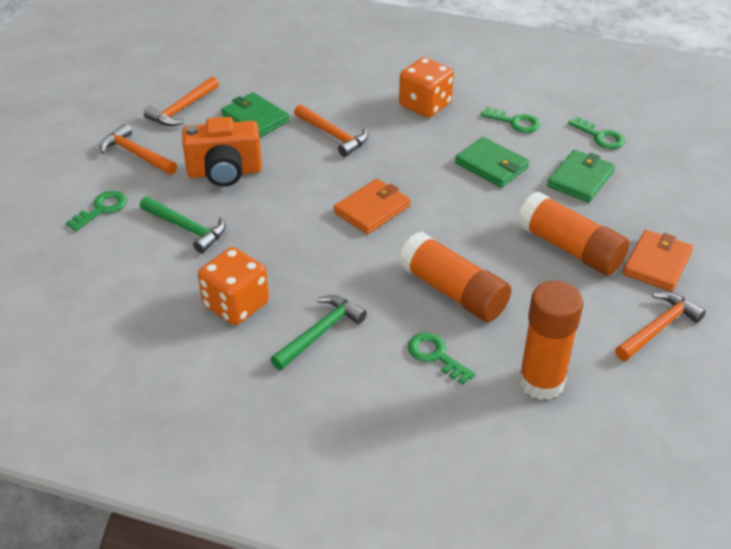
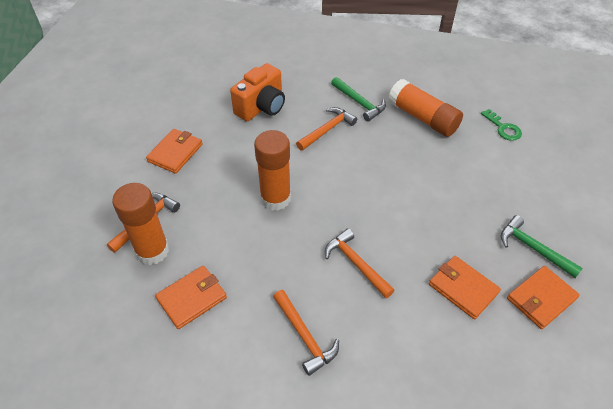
green key: [66,191,127,231] [408,332,476,384] [481,107,540,133] [568,117,625,149] = 4 -> [481,109,522,141] = 1
green wallet: [221,92,290,138] [455,137,529,188] [547,150,615,202] = 3 -> none = 0
orange dice: [198,247,269,325] [399,57,454,118] = 2 -> none = 0
orange wallet: [334,179,411,234] [623,230,693,292] = 2 -> [146,129,203,174] [155,265,227,329] [429,256,501,319] [507,266,580,329] = 4

